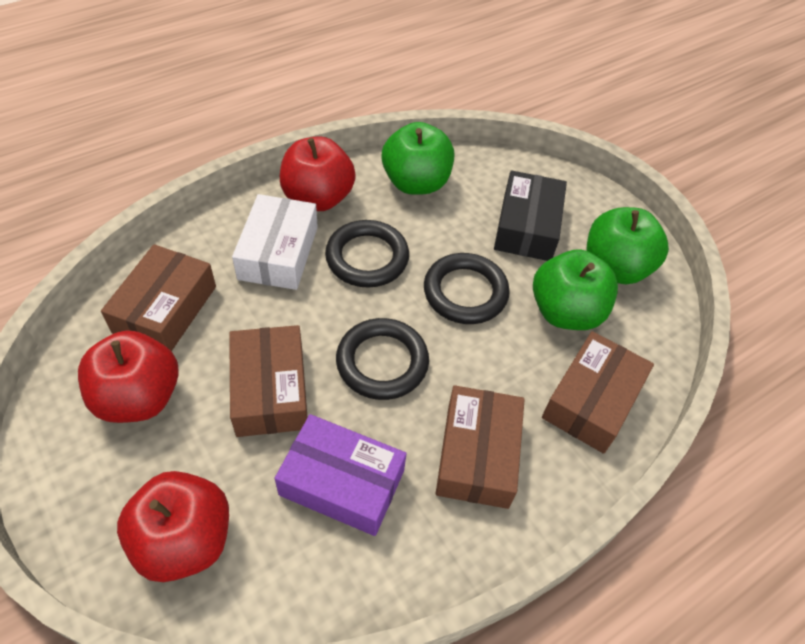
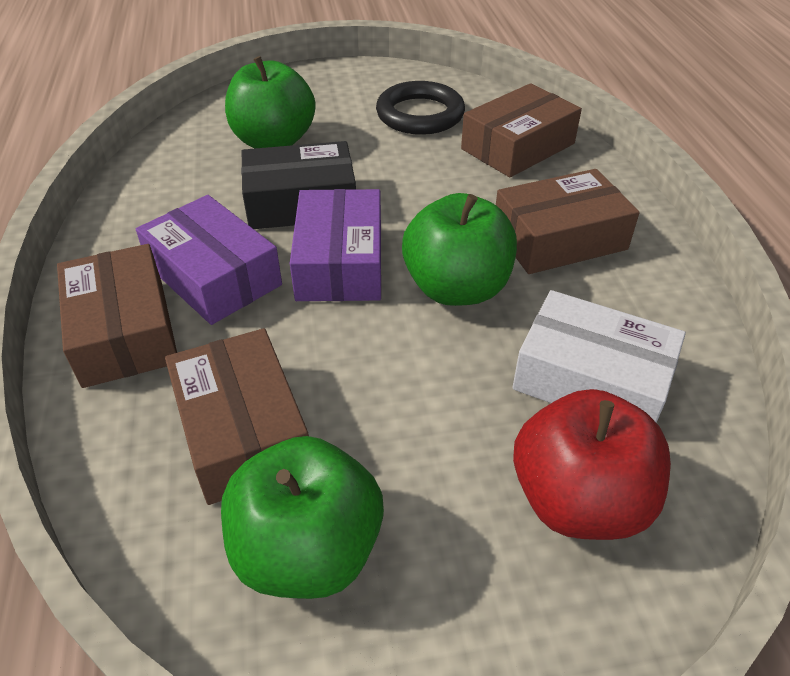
black ring: [325,220,409,288] [336,318,429,400] [424,253,510,324] = 3 -> [376,81,465,135] = 1
purple box: [275,414,407,536] = 1 -> [136,195,282,325] [290,189,381,301] = 2
red apple: [78,330,179,423] [117,471,229,582] [280,136,356,211] = 3 -> [513,389,671,540] = 1

